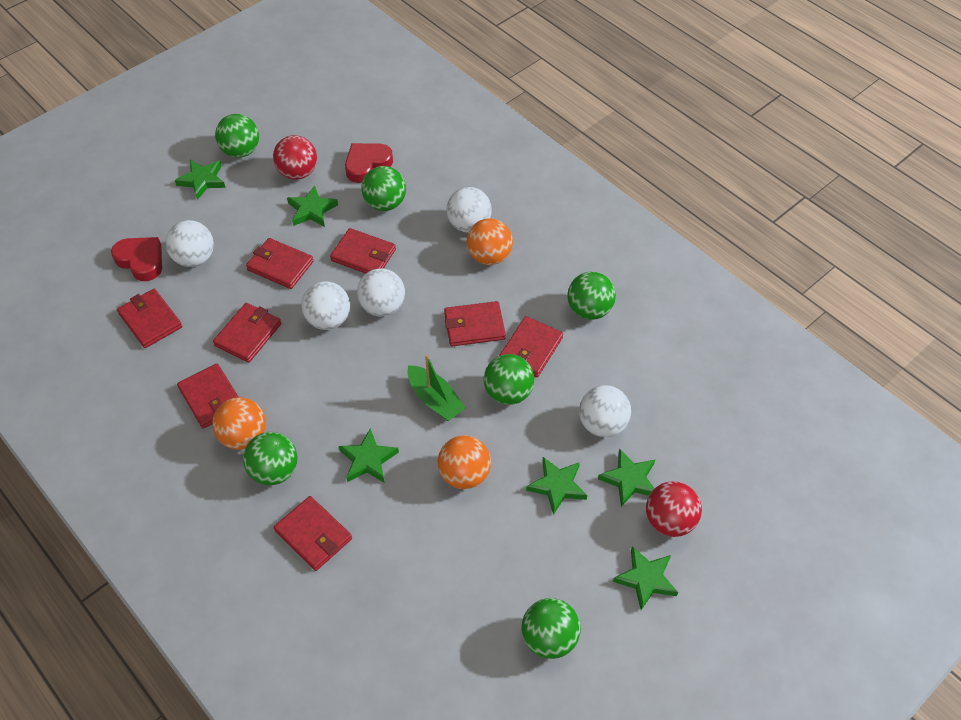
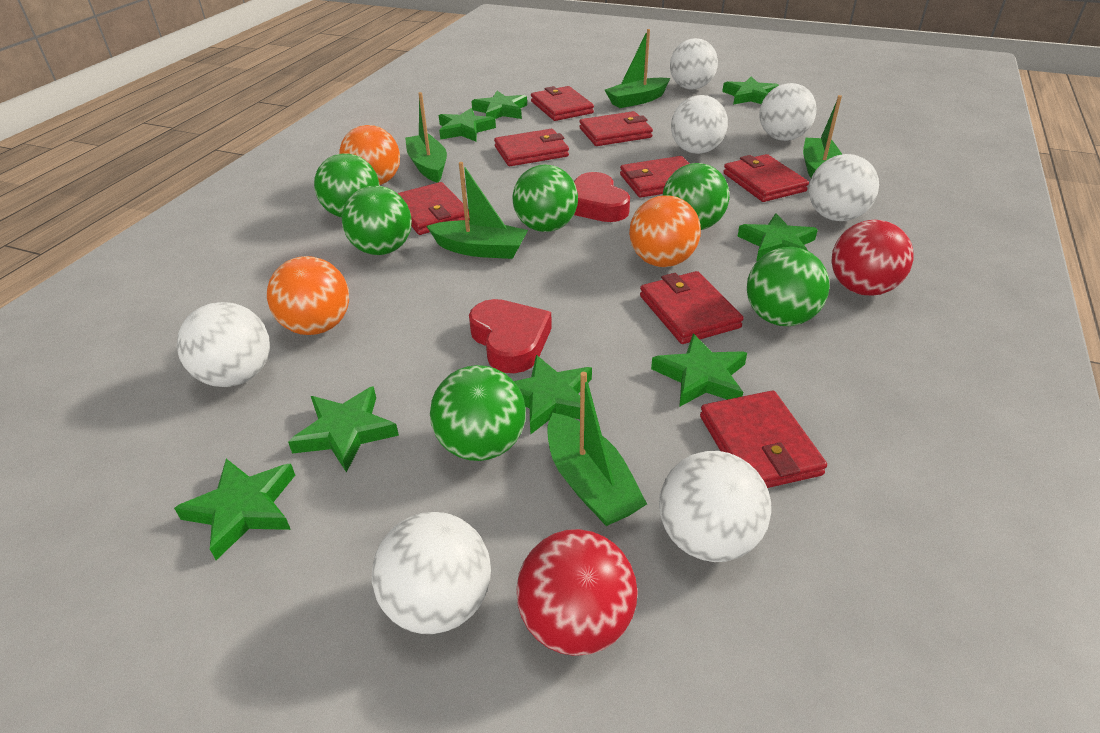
green boat: [407,354,466,421] = 1 -> [405,92,447,183] [427,162,528,259] [547,372,647,526] [605,29,670,108] [803,95,842,178] = 5
green star: [175,160,226,200] [287,185,338,227] [339,428,399,483] [526,457,587,515] [598,449,655,507] [613,547,678,610] = 6 -> [174,459,295,560] [288,386,399,473] [439,108,496,141] [471,91,527,119] [514,355,592,434] [651,334,747,407] [722,76,779,105] [737,213,818,261] = 8
white ball: [166,220,214,267] [302,282,350,330] [357,269,405,316] [446,187,492,233] [579,385,631,437] = 5 -> [177,302,270,387] [372,512,491,634] [659,451,771,562] [670,38,718,90] [671,95,728,154] [759,83,817,141] [809,154,879,221] = 7

